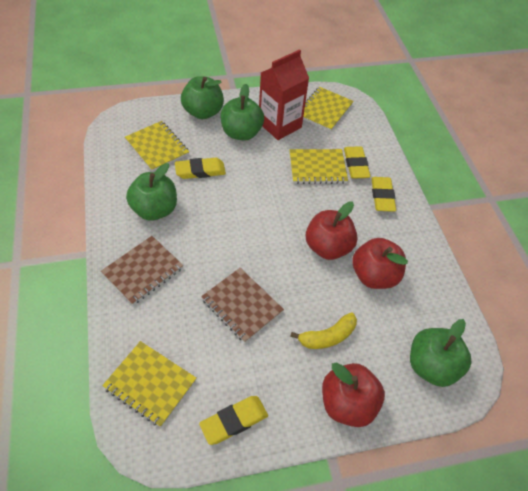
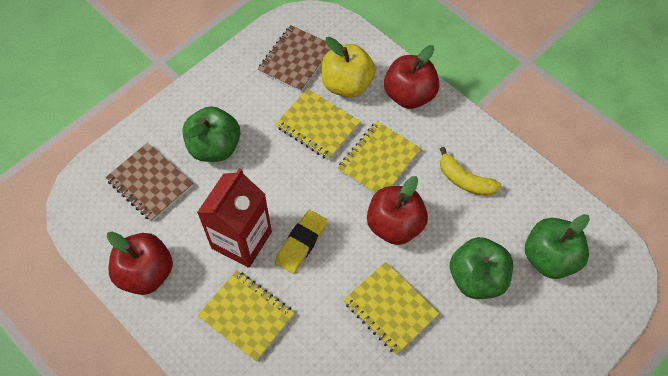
green apple: [126,163,177,221] [181,76,224,119] [221,84,264,140] [410,319,472,387] = 4 -> [182,106,240,162] [450,237,513,299] [525,214,590,279] = 3
yellow apple: none = 0 -> [321,37,376,98] = 1
yellow eraser: [175,158,226,179] [199,396,268,445] [344,146,371,179] [371,177,396,212] = 4 -> [275,209,327,274] = 1

